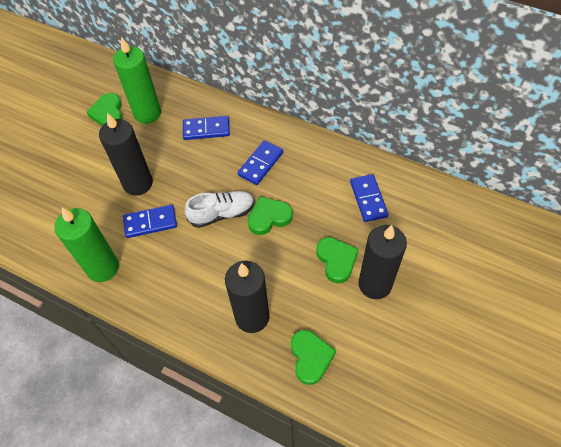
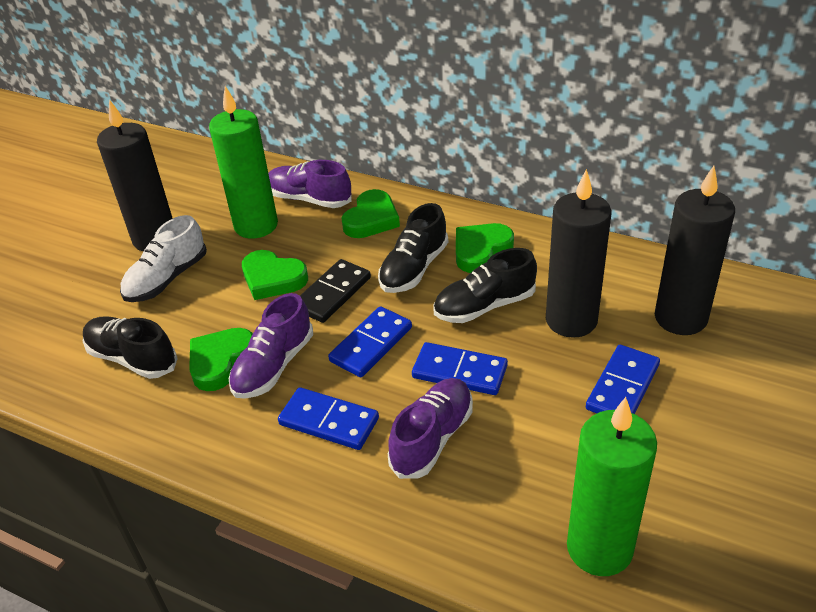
black domino: none = 0 -> [300,259,371,323] = 1
black shoe: none = 0 -> [83,316,178,379] [378,203,448,293] [434,248,537,323] = 3
purple shoe: none = 0 -> [229,293,313,399] [268,160,352,208] [388,378,473,479] = 3

